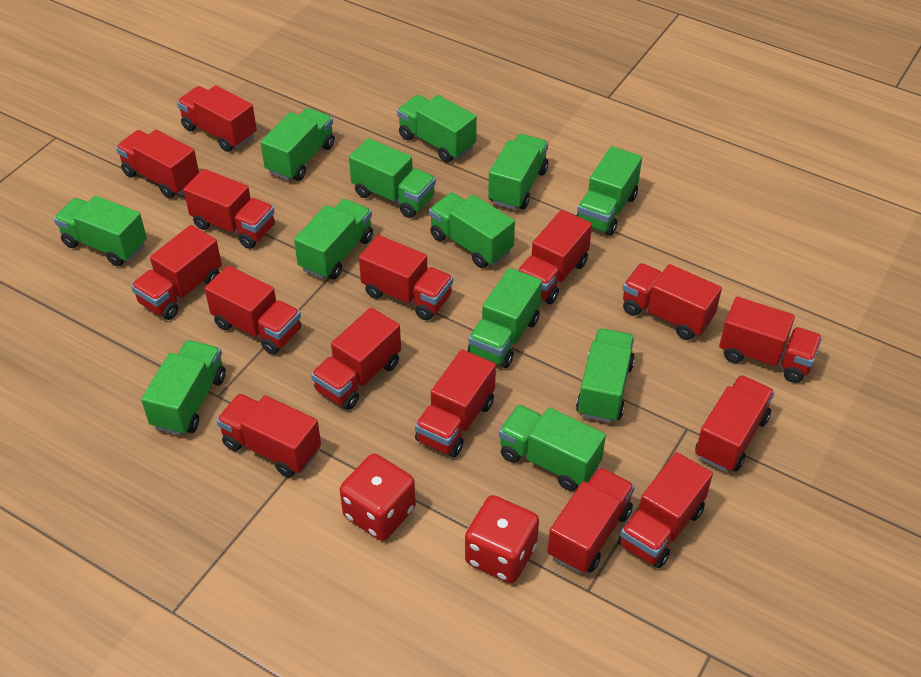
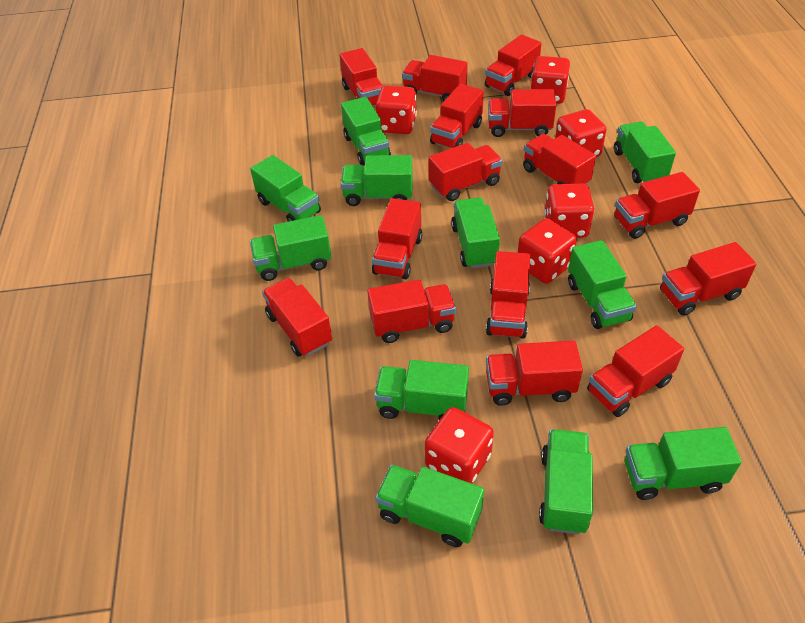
green truck: [54,196,147,266] [141,340,226,436] [260,108,335,181] [294,199,373,279] [349,138,436,218] [397,95,477,162] [429,193,515,268] [468,268,542,368] [488,134,548,210] [499,405,606,491] [576,146,642,236] [576,328,635,423] = 12 -> [250,155,321,222] [250,215,331,281] [341,97,391,166] [341,155,413,206] [374,360,469,420] [375,465,484,547] [451,198,500,269] [539,429,593,534] [568,240,637,329] [614,122,676,183] [625,427,741,500] = 11
red dice: [340,454,416,541] [465,495,539,583] = 2 -> [376,85,417,134] [425,407,494,483] [518,218,577,284] [531,56,570,104] [544,184,594,238] [555,109,606,157] = 6

